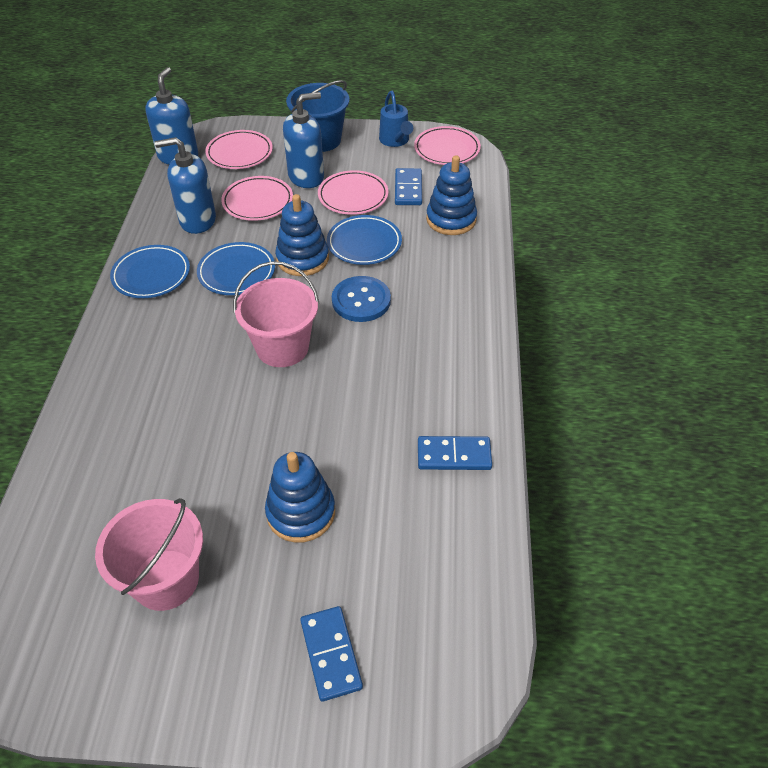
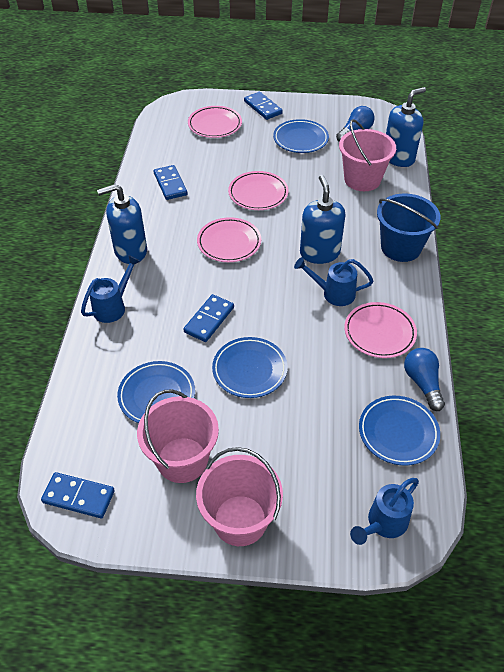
blue button: [332,276,391,322] = 1 -> none = 0
blue domino: [300,606,363,702] [395,168,422,205] [418,436,492,470] = 3 -> [41,472,115,518] [154,165,188,200] [183,294,234,342] [244,92,283,120] = 4
blue light bulb: none = 0 -> [336,106,375,142] [404,348,445,411] = 2
blue plate: [110,245,190,298] [197,242,275,295] [327,215,402,265] = 3 -> [117,361,195,423] [212,337,287,398] [273,119,329,153] [359,396,440,465] = 4
blue stacking toy: [265,452,335,543] [275,194,329,276] [426,155,477,235] = 3 -> none = 0
blue watering can: [379,91,413,147] = 1 -> [81,255,141,323] [294,257,374,306] [350,478,419,545] = 3
pink bucket: [95,498,203,611] [233,261,319,367] = 2 -> [137,389,219,483] [196,447,283,546] [339,119,396,191] = 3

